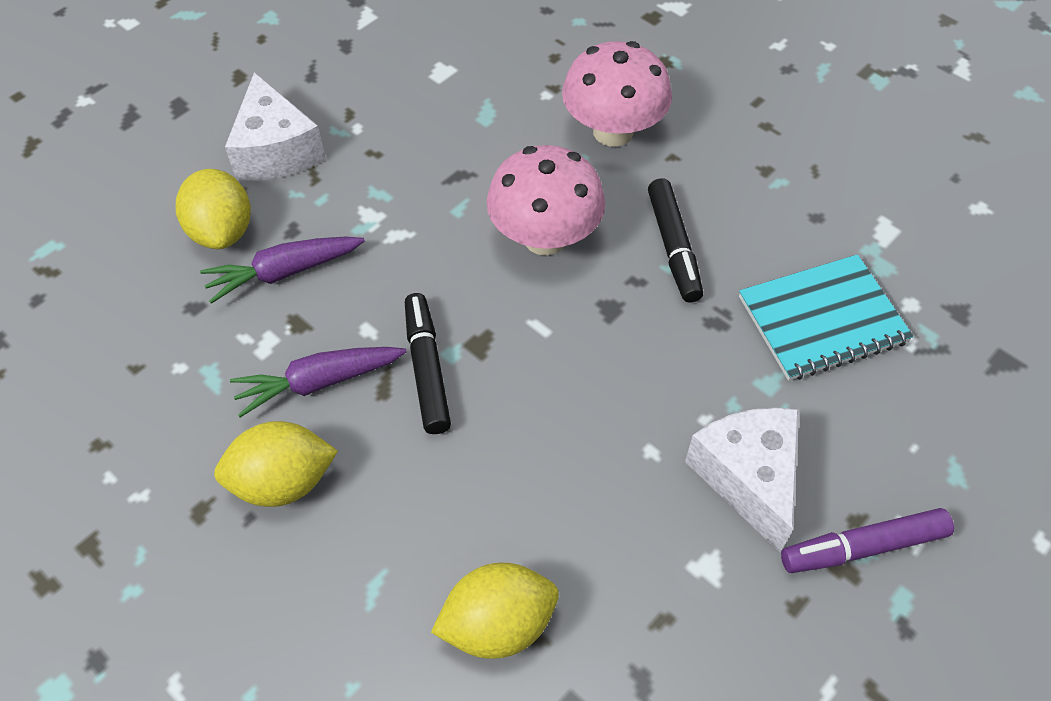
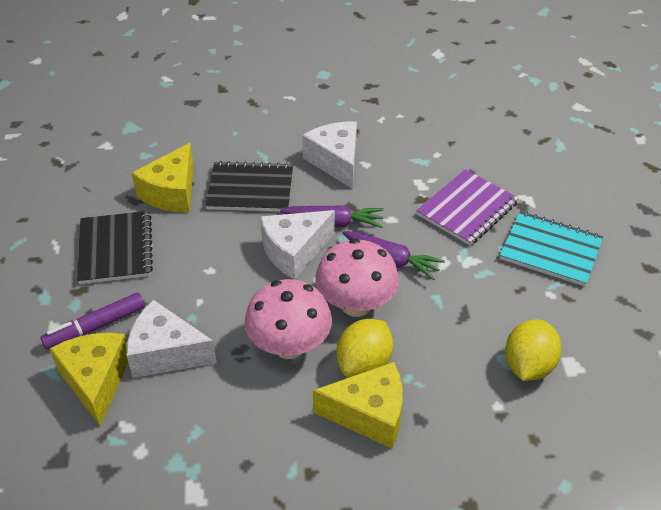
black marker: [405,293,451,434] [648,178,703,302] = 2 -> none = 0
black notebook: none = 0 -> [77,211,153,284] [205,161,293,212] = 2
purple notebook: none = 0 -> [416,169,519,245] = 1
white cheese: [225,72,326,181] [685,408,799,552] = 2 -> [126,300,217,378] [260,210,335,280] [302,122,357,189] = 3
yellow cheese: none = 0 -> [49,333,128,426] [132,143,194,213] [313,362,403,448] = 3
yellow lemon: [176,169,251,249] [214,421,338,507] [431,563,559,659] = 3 -> [336,319,393,377] [505,320,562,381] = 2

